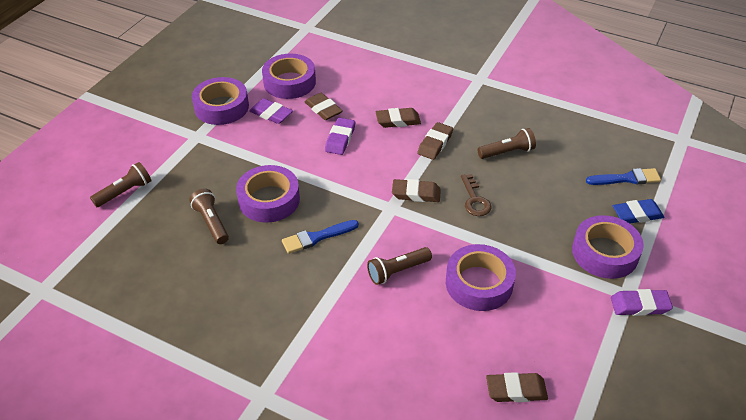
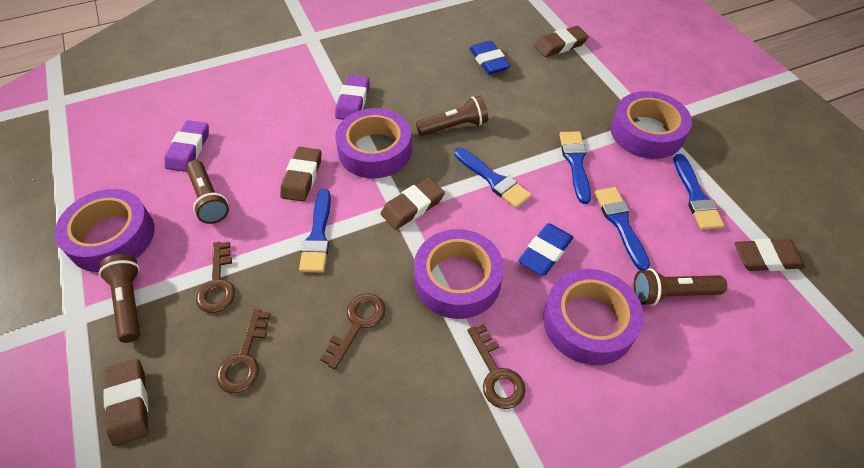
blue brush: [282,220,359,254] [586,168,661,185] = 2 -> [299,189,331,272] [454,148,531,208] [559,131,591,204] [595,187,650,270] [673,154,724,230] = 5
blue eraser: [613,199,664,224] = 1 -> [469,41,511,74] [518,223,573,276] = 2
brown key: [461,174,491,216] = 1 -> [196,242,235,313] [217,309,271,393] [320,293,386,369] [468,324,526,409] = 4
purple eraser: [249,98,293,124] [325,118,355,155] [611,289,673,316] = 3 -> [164,120,209,172] [335,75,370,120] = 2

